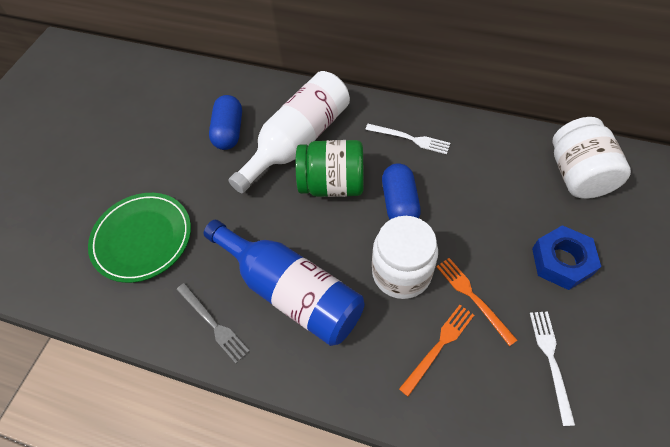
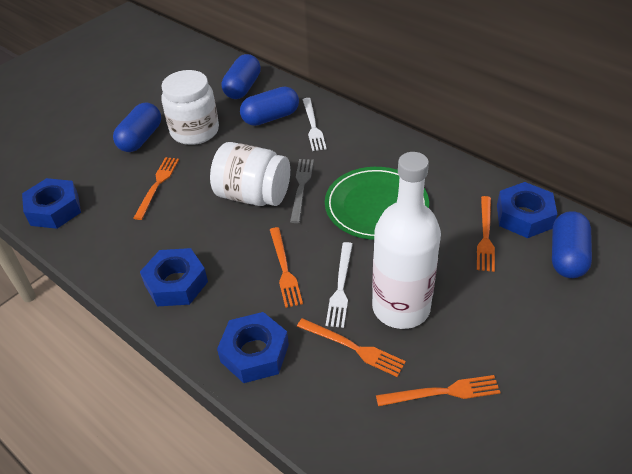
blue bottle: [204,220,364,346] = 1 -> none = 0
blue capsule: [209,95,242,150] [382,163,421,220] = 2 -> [113,102,161,152] [222,54,261,99] [240,87,299,126] [552,211,592,278] = 4
blue nut: [532,225,601,290] = 1 -> [22,178,81,229] [140,248,208,307] [217,312,289,383] [497,182,557,238] = 4
green jar: [295,140,364,197] = 1 -> none = 0
orange fork: [399,305,474,397] [436,258,517,346] = 2 -> [134,157,179,220] [270,227,303,308] [297,318,406,377] [376,375,501,406] [477,196,495,272] = 5

